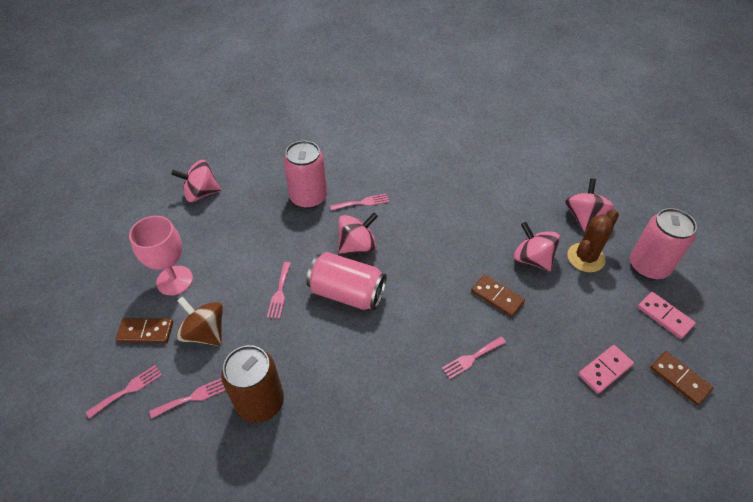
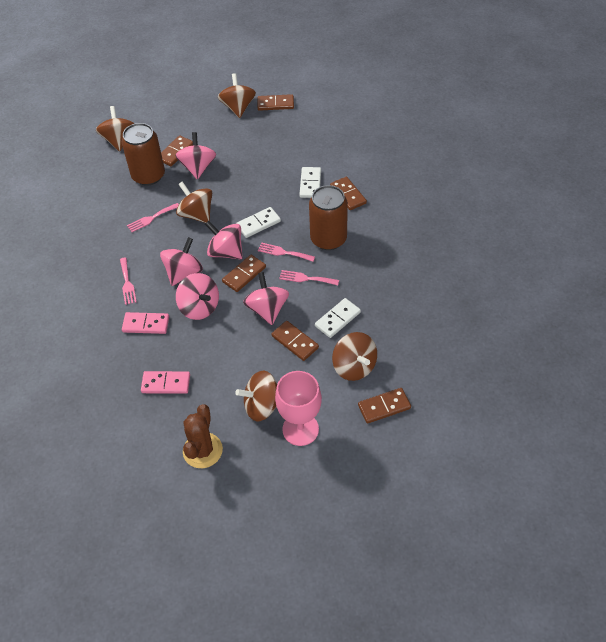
brown can: [221,345,284,423] = 1 -> [122,123,165,186] [309,185,348,250] = 2
brown domino: [116,318,173,343] [471,275,525,317] [650,351,714,406] = 3 -> [161,135,193,166] [222,255,266,292] [258,94,294,111] [272,321,319,361] [330,177,367,210] [358,388,411,424] = 6
brown spinning top: [176,296,223,346] = 1 -> [96,106,134,151] [176,181,212,223] [218,73,256,118] [235,371,277,421] [332,332,377,381] = 5
pink can: [283,141,327,209] [307,252,387,310] [630,208,697,280] = 3 -> none = 0
pink fork: [86,365,162,419] [149,378,226,419] [267,262,291,319] [330,194,389,211] [442,336,506,379] = 5 -> [120,257,137,305] [127,203,179,232] [258,242,315,262] [279,270,339,285] = 4
pink spinning top: [171,160,221,202] [338,213,378,254] [514,222,560,271] [565,178,614,232] = 4 -> [160,237,203,286] [175,132,216,180] [176,273,219,320] [205,221,243,260] [243,272,289,325] = 5
white domino: none = 0 -> [236,207,281,238] [299,167,321,198] [315,298,361,338] = 3

